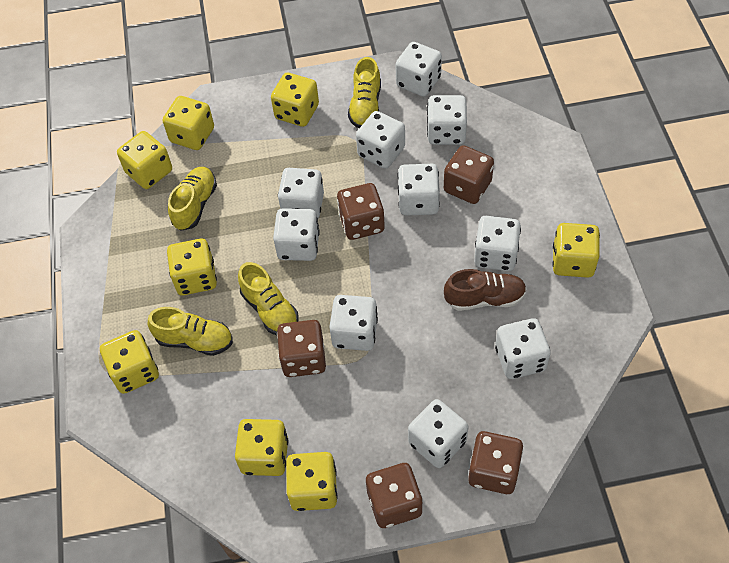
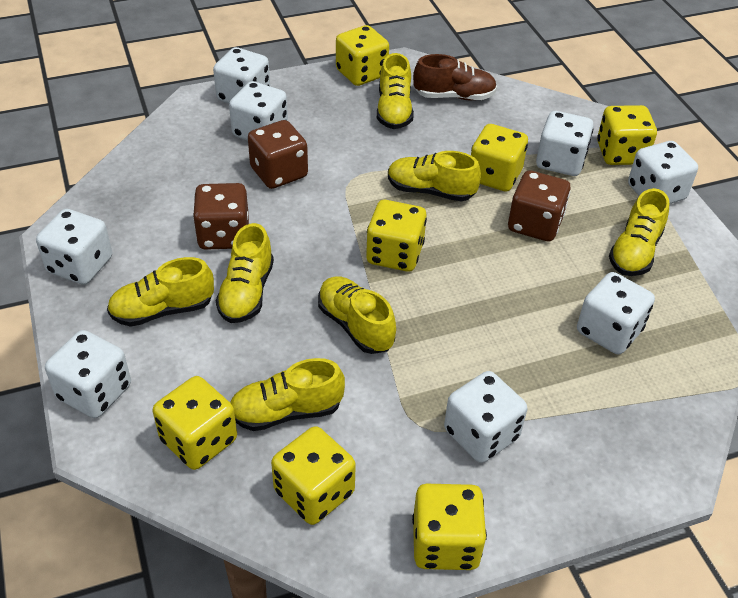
brown dice: [277,320,326,377] [337,183,385,240] [366,463,423,528] [444,145,494,204] [468,431,523,494] = 5 -> [193,183,249,250] [248,120,308,189] [508,170,571,242] = 3
white dice: [273,208,320,261] [278,168,324,218] [329,295,378,351] [356,111,405,169] [395,42,442,97] [398,164,440,216] [408,399,468,468] [427,95,467,145] [474,216,521,271] [495,318,551,379] = 10 -> [36,209,112,285] [45,330,131,418] [213,47,270,104] [229,81,288,141] [444,371,527,463] [536,111,594,176] [577,272,655,354] [628,141,698,204] = 8
yellow dice: [100,330,159,394] [117,131,172,189] [163,96,214,150] [167,238,217,295] [235,419,288,476] [271,73,319,127] [286,452,338,511] [552,223,600,278] = 8 -> [153,376,237,470] [271,426,356,525] [336,25,389,86] [366,200,427,272] [412,484,487,570] [471,124,528,192] [597,105,657,165] = 7
yellow shoe: [148,307,233,356] [168,167,217,231] [238,262,298,335] [348,57,381,128] = 4 -> [107,257,214,327] [216,223,274,323] [230,358,345,431] [318,276,396,354] [377,53,414,129] [388,151,481,201] [609,188,669,276] = 7

